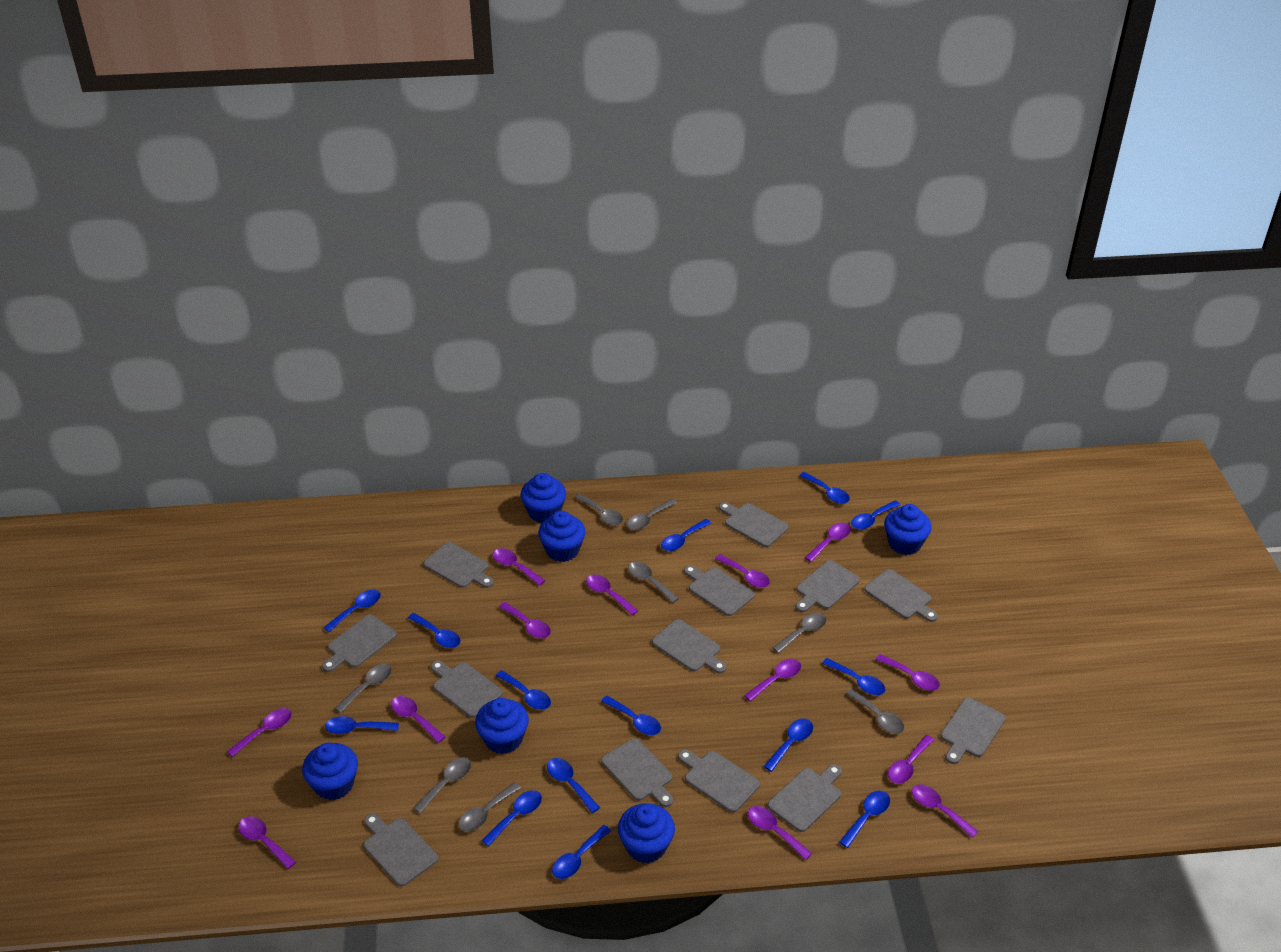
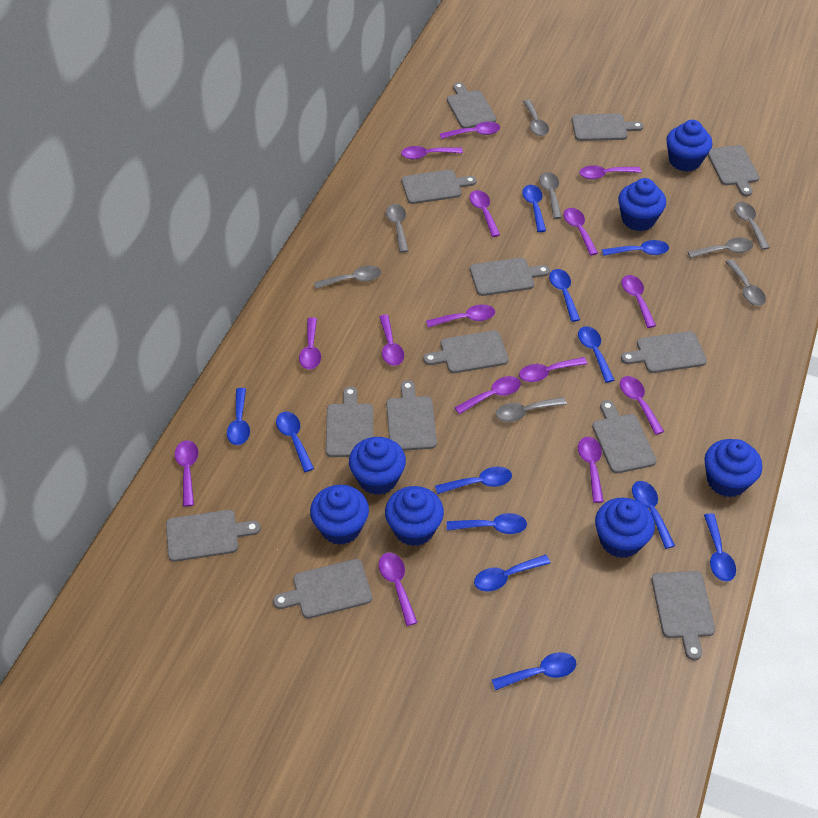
blue cupcake: [302,743,358,800] [475,698,529,754] [521,473,566,523] [538,511,585,562] [618,803,675,863] [884,504,931,555] = 6 -> [310,485,369,545] [349,437,406,495] [385,486,444,546] [595,498,655,558] [618,178,666,231] [666,120,713,172] [704,439,762,497] = 7
blue spoon: [323,589,381,632] [325,716,399,734] [408,613,460,648] [481,790,542,846] [496,670,551,710] [547,758,600,813] [552,825,611,879] [601,696,661,735] [661,519,711,551] [764,719,813,772] [799,472,850,504] [822,658,885,695] [839,791,890,848] [851,500,901,529] = 14 -> [227,388,250,445] [276,412,314,472] [435,466,512,494] [447,513,527,534] [474,555,551,592] [492,652,576,690] [522,185,546,232] [549,269,580,322] [578,326,614,383] [602,240,669,256] [632,481,675,549] [704,513,736,582] = 12
purple spoon: [227,708,292,757] [238,816,296,869] [391,696,445,743] [493,548,545,586] [499,602,551,639] [586,575,638,616] [715,554,770,588] [744,659,801,701] [748,806,812,860] [805,523,851,562] [875,654,940,691] [888,735,934,784] [912,784,978,838] = 13 -> [175,440,198,507] [299,317,321,370] [379,315,404,366] [379,553,418,626] [401,146,463,159] [426,304,495,328] [440,122,500,139] [454,376,521,415] [469,190,500,237] [519,357,587,382] [563,208,598,256] [578,437,604,503] [579,165,641,179] [620,376,664,435] [622,275,656,328] = 15

